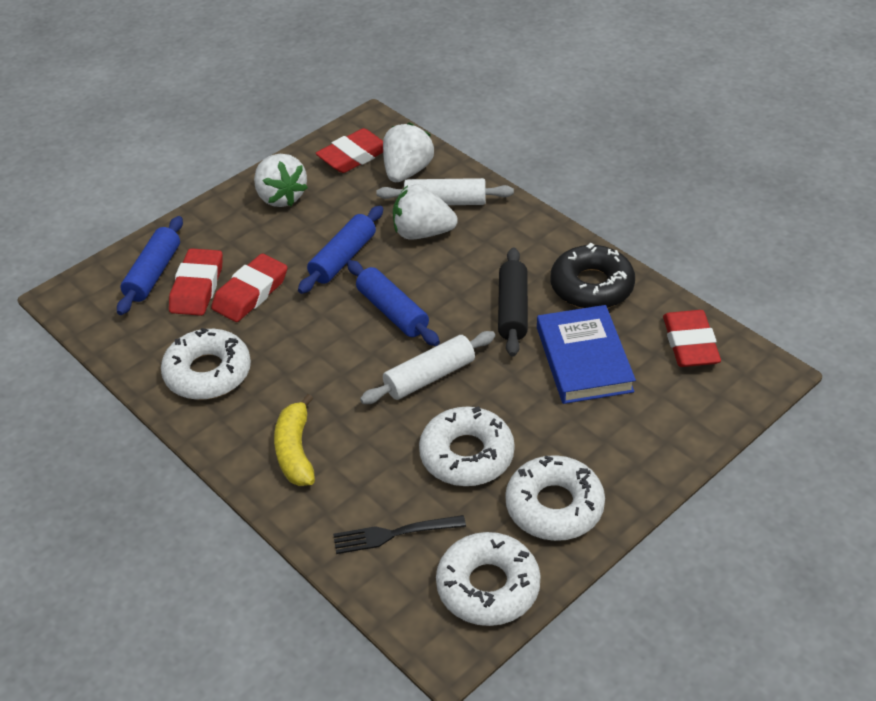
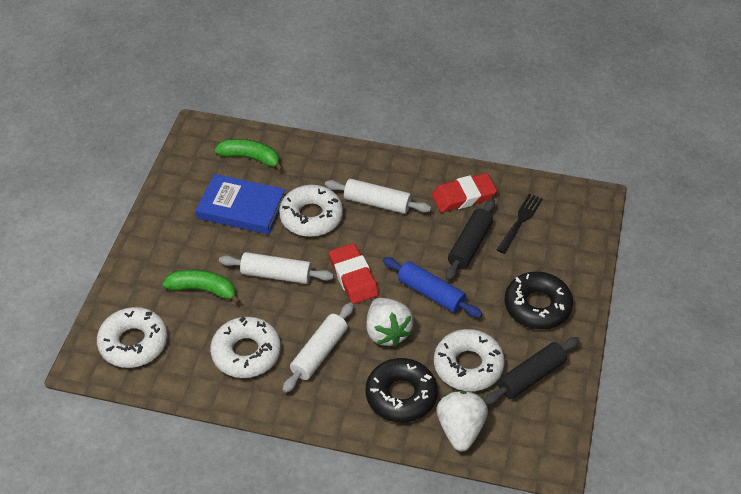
black donut: [550,243,635,308] = 1 -> [366,358,438,422] [505,271,573,330] = 2
black rolling pin: [498,247,528,357] = 1 -> [445,199,495,281] [484,337,580,405] = 2
blue rolling pin: [117,216,183,315] [298,206,383,294] [347,260,440,346] = 3 -> [383,257,482,318] = 1
green banana: none = 0 -> [162,270,241,305] [214,139,284,172] = 2
red eraser: [169,248,223,316] [211,254,288,322] [316,128,383,173] [663,310,721,367] = 4 -> [329,243,379,304] [432,173,497,212] = 2
white rolling pin: [360,331,495,404] [376,178,514,205] = 2 -> [219,252,334,284] [283,303,354,393] [325,179,431,214] = 3
white strawberry: [254,154,308,207] [383,123,434,182] [393,184,458,239] = 3 -> [366,298,413,347] [436,391,488,451] = 2
yellow banana: [274,394,315,486] = 1 -> none = 0

